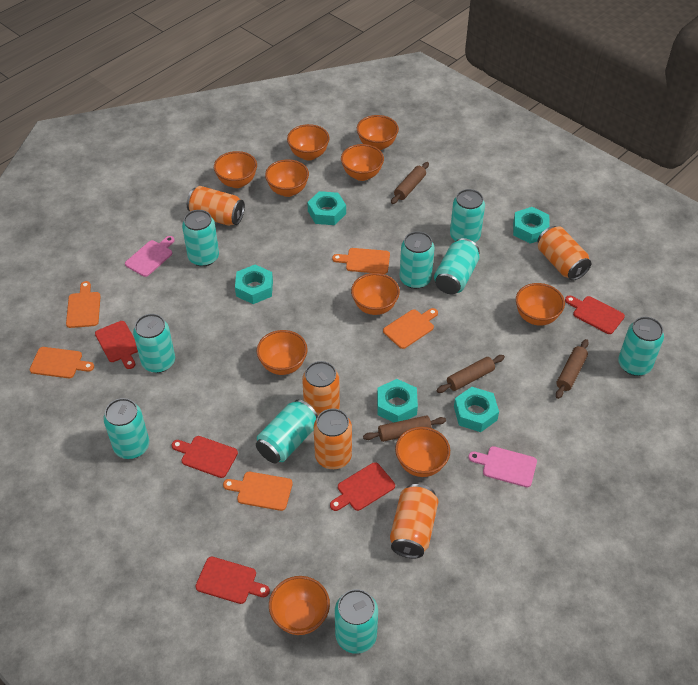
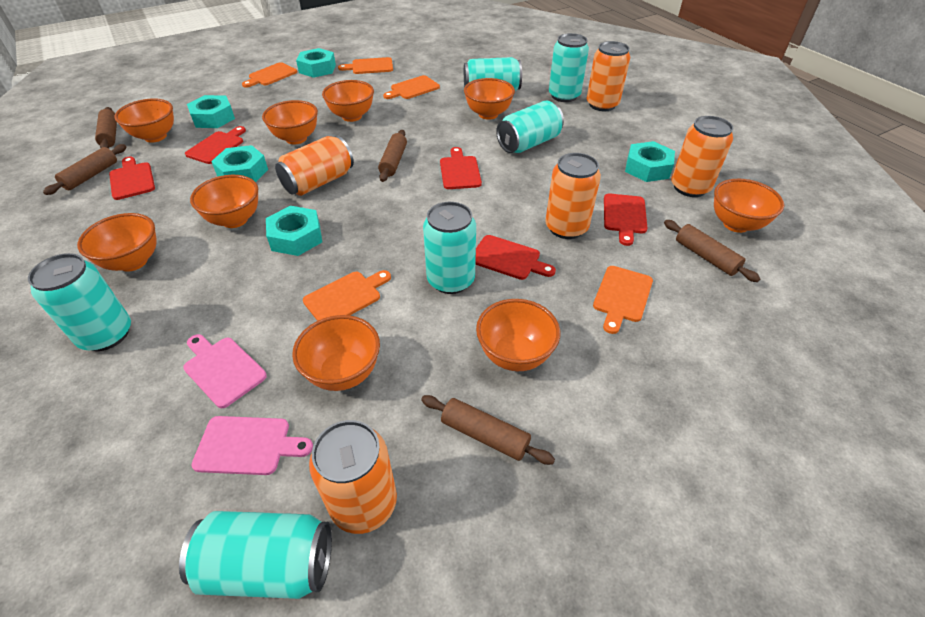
brown rolling pin: [363,415,446,442] [391,162,429,204] [437,355,505,393] [556,339,589,399] = 4 -> [43,144,126,195] [95,107,117,149] [378,130,407,182] [421,395,555,465] [664,220,760,282] = 5
orange bowl: [214,151,257,188] [257,330,307,375] [265,159,309,197] [269,576,330,635] [287,124,329,160] [341,144,384,181] [351,273,400,315] [357,115,399,150] [395,427,450,477] [516,283,565,326] = 10 -> [77,213,157,272] [115,99,174,143] [190,175,258,228] [262,100,318,145] [292,315,380,391] [322,80,374,122] [464,78,515,120] [476,299,560,371] [714,179,784,233] = 9
turquoise can: [103,398,149,459] [133,314,175,373] [182,210,219,267] [256,400,318,463] [335,589,378,654] [400,231,434,289] [434,238,480,294] [450,189,485,243] [618,317,664,376] = 9 -> [28,253,131,351] [179,511,332,599] [423,202,476,294] [464,57,522,91] [496,100,564,153] [549,33,589,102] = 6

